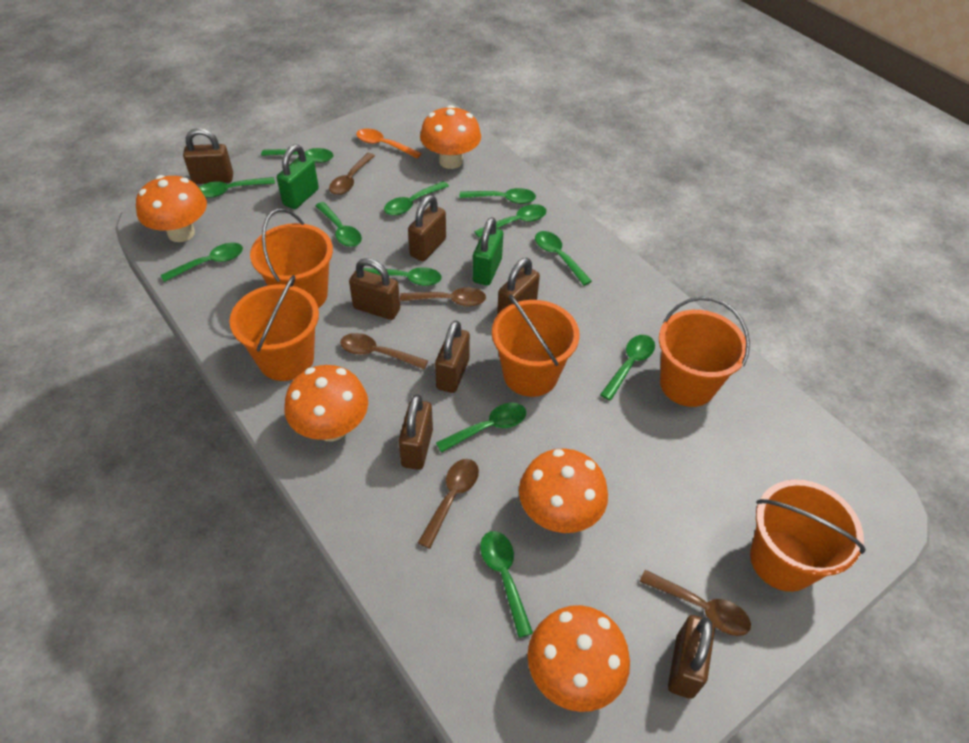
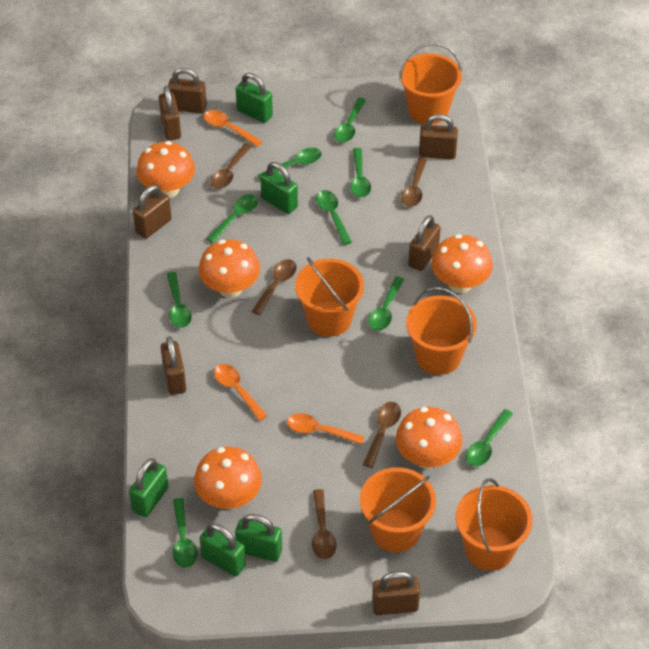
green padlock: [277,145,319,209] [473,217,503,286] = 2 -> [129,458,169,517] [200,523,246,577] [235,514,282,562] [236,73,273,123] [260,162,298,214] = 5
green spoon: [161,243,243,282] [199,177,275,198] [261,148,334,163] [315,202,362,247] [363,267,442,286] [384,181,449,216] [436,403,526,453] [459,188,536,204] [474,204,547,238] [480,531,533,638] [535,231,592,286] [600,335,655,401] = 12 -> [167,272,192,328] [173,498,197,568] [207,194,258,243] [257,148,322,179] [316,190,352,245] [334,98,366,143] [350,148,371,198] [369,276,404,331] [466,409,513,466] = 9
orange spoon: [356,128,422,159] = 1 -> [204,110,262,147] [214,364,268,421] [287,413,365,445] = 3

